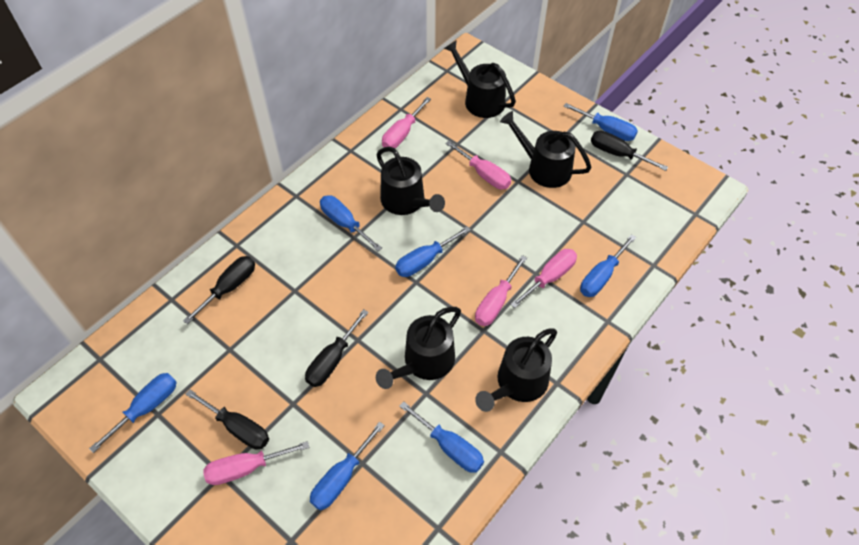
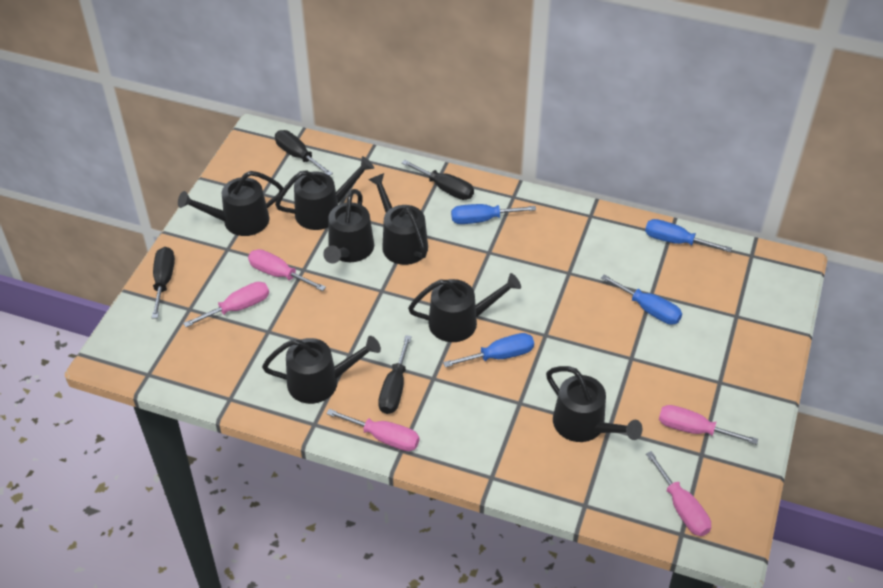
black watering can: [376,307,461,389] [377,147,445,215] [444,40,516,118] [475,328,557,412] [500,111,592,188] = 5 -> [178,171,284,236] [262,336,381,404] [275,156,374,230] [323,189,374,264] [369,173,428,265] [408,273,521,342] [546,366,642,442] = 7
blue screwdriver: [89,373,177,453] [310,421,385,510] [320,195,382,251] [395,227,471,277] [399,401,484,473] [564,103,638,141] [580,234,636,297] = 7 -> [443,333,534,367] [451,204,536,224] [601,275,682,325] [645,219,732,252] = 4

